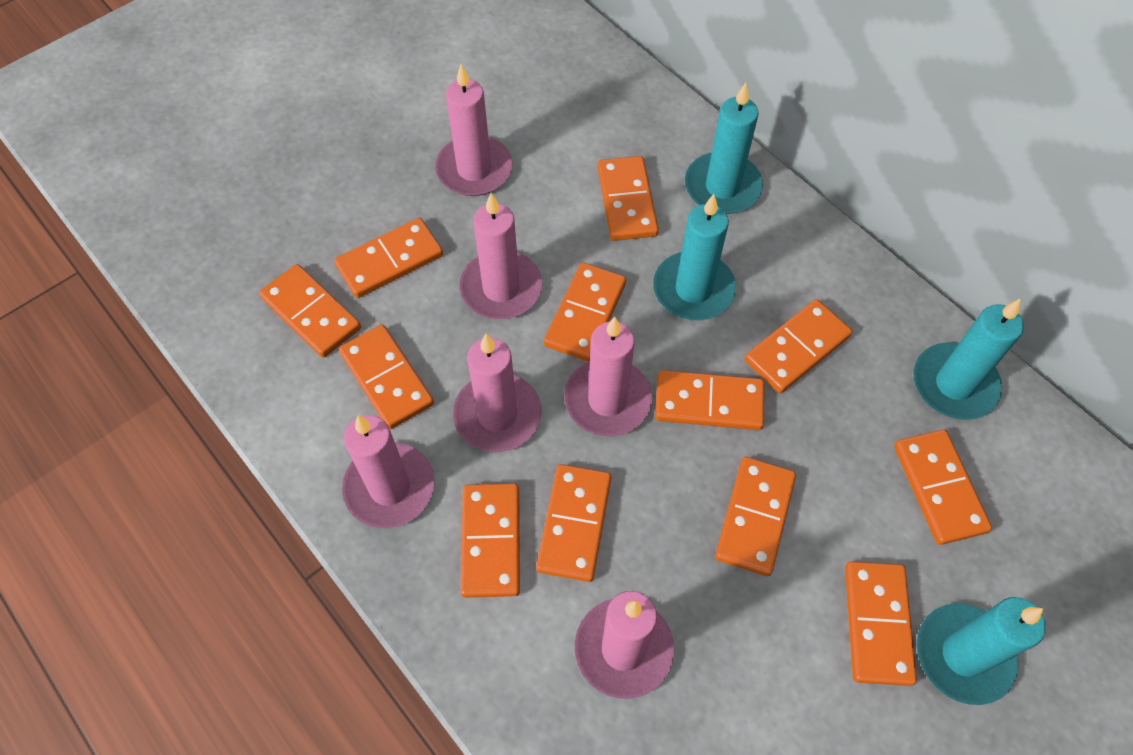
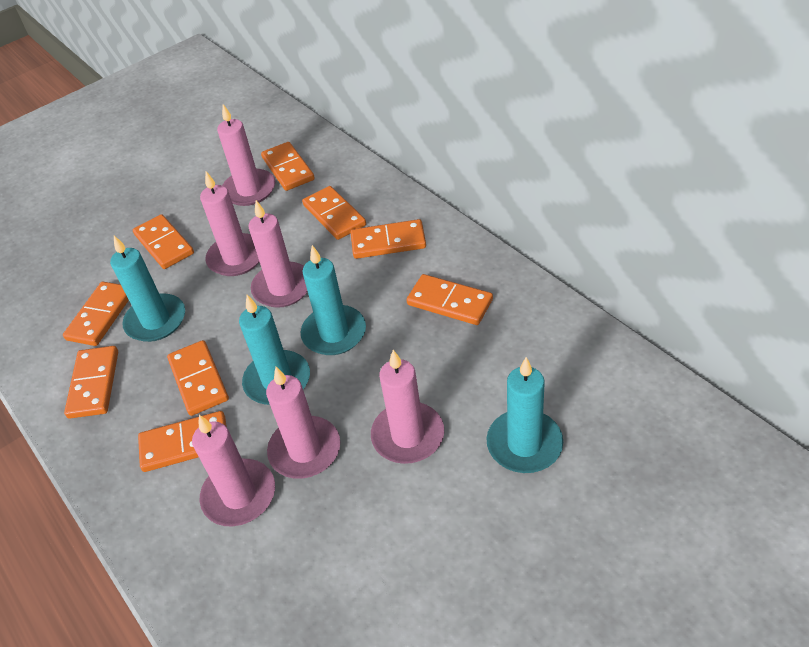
orange domino: [259,264,361,358] [334,218,443,298] [339,325,434,429] [461,483,520,598] [536,464,611,582] [544,262,626,362] [598,156,659,241] [655,370,765,430] [715,457,796,576] [745,299,852,393] [845,561,917,686] [894,430,992,545] = 12 -> [63,282,129,346] [64,346,118,419] [133,214,194,269] [138,411,227,472] [167,340,229,416] [261,142,315,191] [302,186,366,240] [351,219,426,259] [407,274,493,325] = 9

